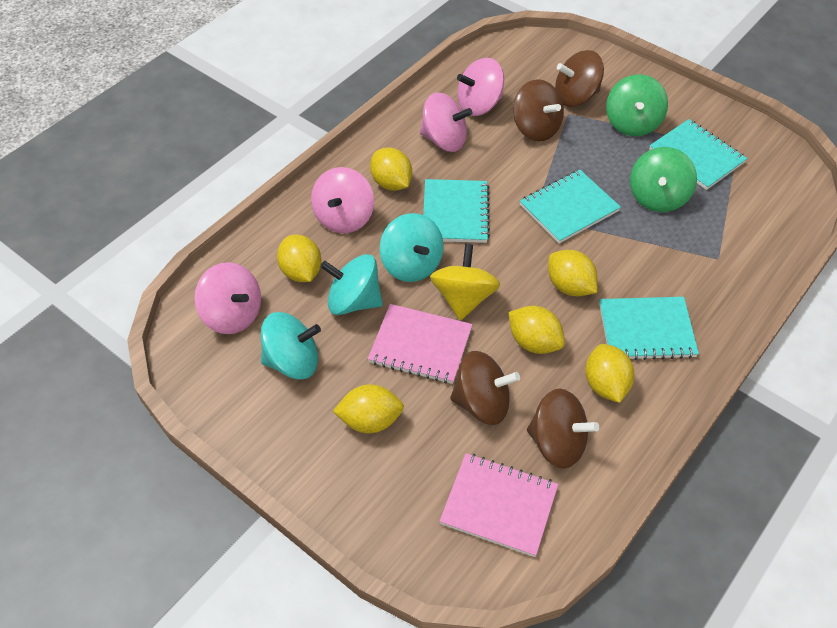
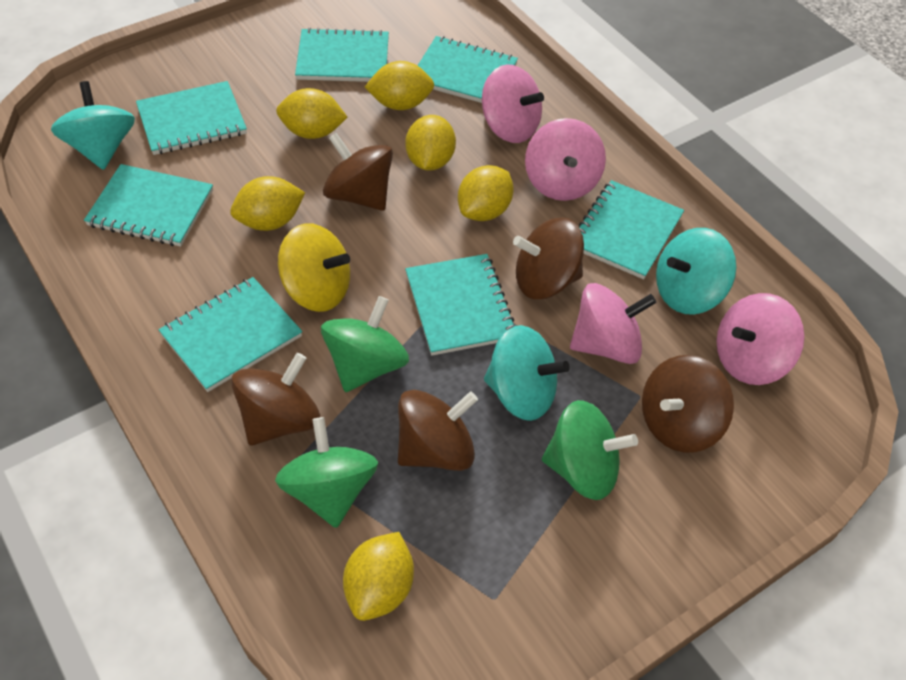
brown spinning top: [450,351,520,425] [513,79,564,141] [527,389,599,469] [555,50,604,107] = 4 -> [231,353,320,446] [323,132,393,211] [398,390,478,471] [513,217,584,299] [642,355,734,452] = 5
green spinning top: [606,74,668,136] [630,147,697,212] = 2 -> [275,417,378,528] [321,296,409,392] [542,400,638,500] = 3
pink notebook: [368,304,473,384] [440,453,558,557] = 2 -> none = 0
turquoise notebook: [423,179,490,243] [520,170,621,244] [599,297,699,360] [649,119,747,190] = 4 -> [84,164,213,247] [136,81,247,155] [158,277,302,392] [295,27,389,82] [405,254,515,356] [417,36,518,103] [579,180,684,279] = 7

